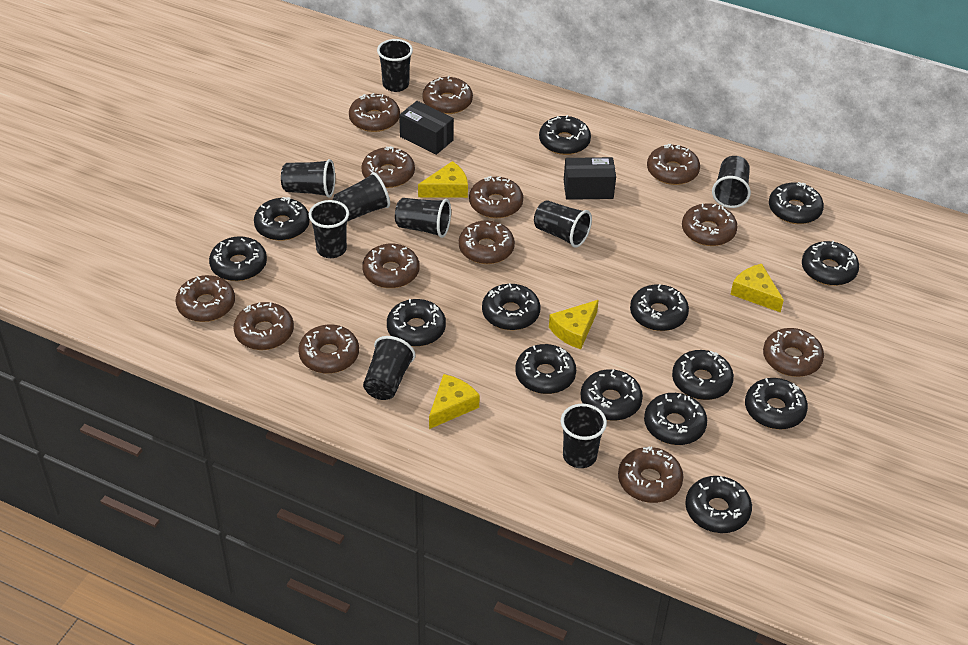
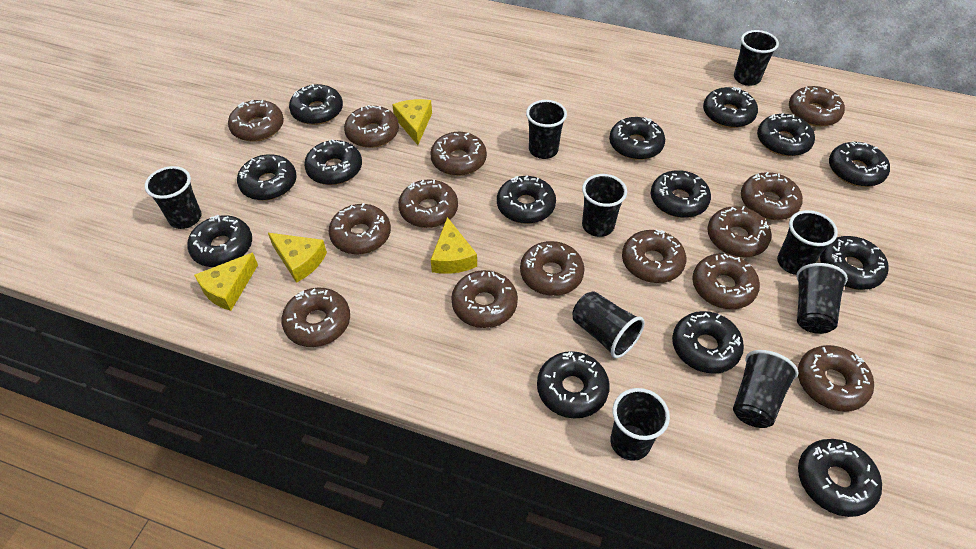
black box: [399,101,454,155] [564,157,616,200] = 2 -> none = 0
brown donut: [175,275,235,322] [234,302,294,350] [298,325,359,374] [349,93,400,132] [361,146,415,188] [362,243,419,288] [422,76,473,114] [459,220,515,264] [469,176,523,218] [618,446,683,503] [647,144,700,185] [682,203,738,246] [763,328,824,377] = 13 -> [228,100,284,142] [281,288,350,347] [329,203,391,254] [344,105,399,148] [398,179,458,228] [430,132,487,176] [451,270,518,328] [520,241,584,296] [622,230,686,283] [692,253,760,309] [707,206,772,257] [741,172,803,220] [789,86,845,127] [798,345,874,412] = 14

